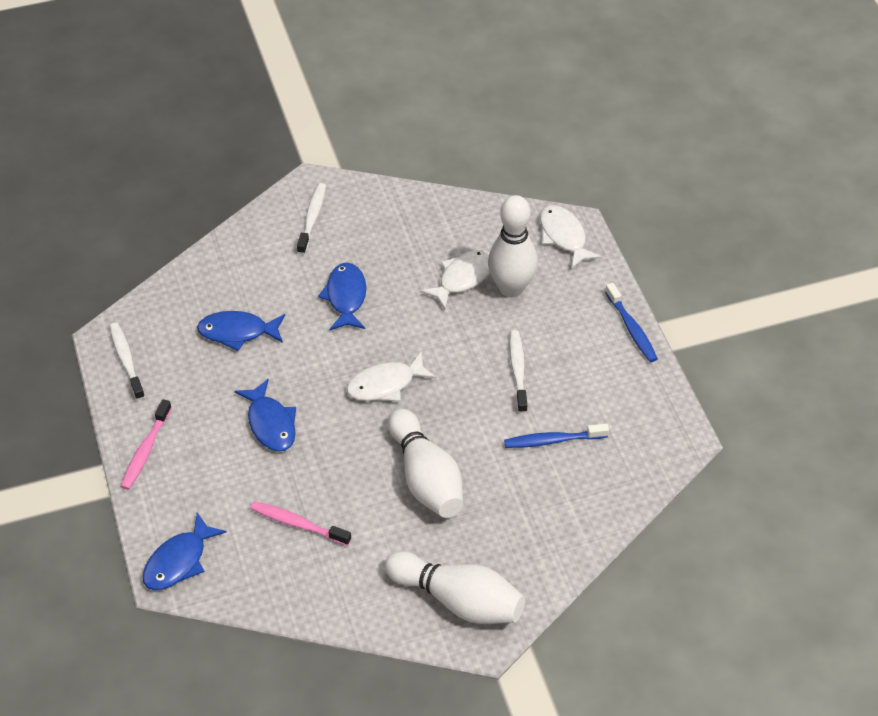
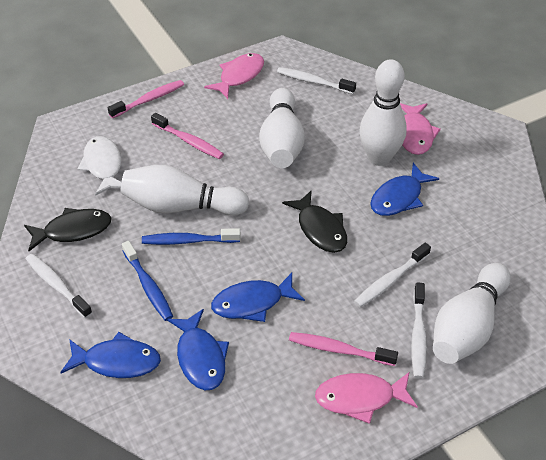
black fish: none = 0 -> [24,208,111,251] [282,190,347,253] = 2
pink fish: none = 0 -> [204,53,264,99] [315,372,418,424] [400,103,441,155] = 3
pink toothbrush: [121,399,172,490] [250,501,351,546] = 2 -> [108,80,184,118] [151,113,224,159] [289,332,398,366] = 3
white bowling pin: [385,551,525,624] [388,409,463,518] [488,195,538,297] = 3 -> [121,165,249,216] [259,88,305,168] [359,59,407,166] [433,263,511,364] = 4
white fish: [346,351,437,401] [420,250,490,309] [540,205,602,269] = 3 -> [78,136,122,196] = 1
white toothbrush: [109,323,145,400] [297,183,326,255] [509,330,528,413] = 3 -> [26,254,93,318] [277,67,356,94] [354,243,431,307] [411,282,427,379] = 4

